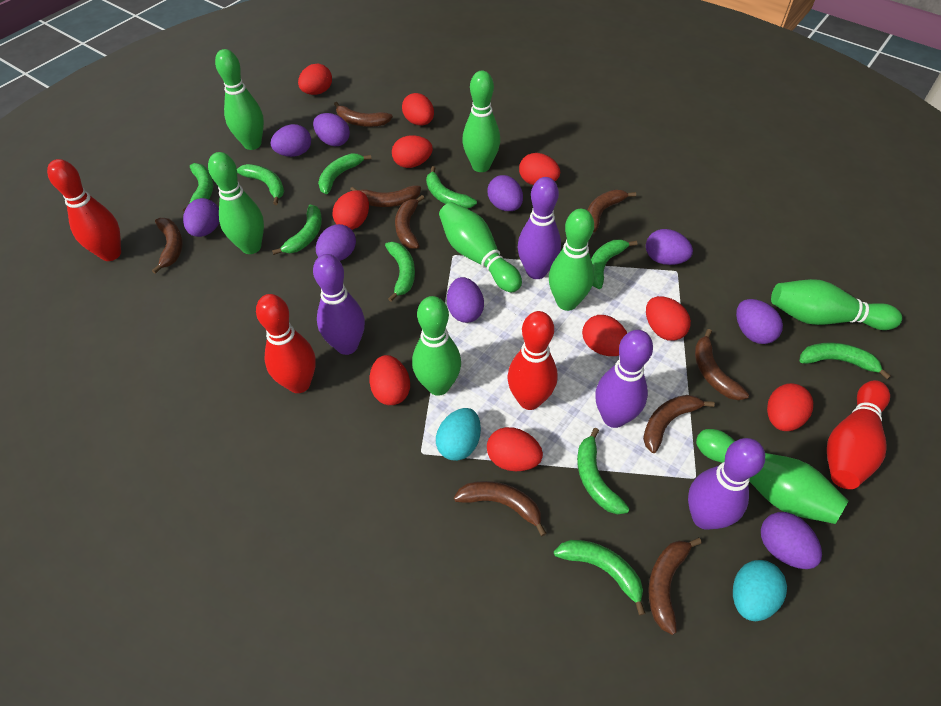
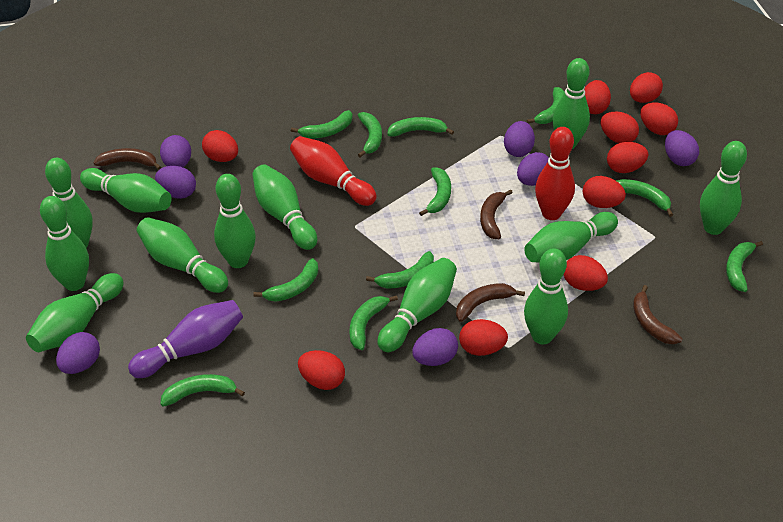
brown banana: [152,218,183,274] [334,102,393,127] [350,186,421,207] [395,195,424,249] [454,481,547,536] [587,190,636,232] [643,395,715,453] [648,538,702,635] [695,329,749,400] = 9 -> [94,148,161,170] [456,283,525,322] [480,189,513,239] [633,285,682,344] = 4
green banana: [183,163,213,212] [237,164,284,205] [272,205,322,255] [318,154,372,194] [385,242,415,302] [426,166,477,208] [554,540,646,615] [577,428,630,514] [591,240,637,289] [800,342,891,379] = 10 -> [160,374,245,407] [253,258,318,302] [291,110,353,139] [350,295,398,350] [358,112,382,157] [366,251,434,289] [387,117,454,137] [419,168,451,216] [527,87,565,124] [616,179,673,217] [726,241,763,292] = 11
green bowling pin: [208,152,264,254] [215,49,264,150] [412,296,461,396] [439,202,522,292] [462,71,500,172] [549,209,594,311] [696,429,848,524] [771,279,902,330] = 8 -> [26,273,124,352] [40,196,89,291] [45,158,93,248] [80,168,172,213] [137,217,228,293] [214,174,256,268] [252,165,317,250] [377,258,457,352] [524,212,618,262] [524,248,568,344] [553,58,590,149] [700,141,747,235] = 12
purple bowling pin: [313,254,365,355] [518,177,561,279] [595,330,653,428] [688,438,765,530] = 4 -> [128,300,243,378] = 1
purple egg: [183,198,219,237] [270,124,311,157] [313,113,350,146] [316,224,356,261] [447,277,484,323] [487,175,523,211] [646,229,693,265] [736,299,783,344] [761,512,822,569] = 9 -> [56,332,100,374] [155,166,196,199] [160,135,191,167] [412,328,458,366] [504,121,535,157] [517,152,549,186] [665,130,699,166] = 7
red bowling pin: [47,159,121,261] [256,294,316,393] [507,311,557,410] [827,380,890,489] = 4 -> [290,136,377,206] [535,127,575,220] = 2
turquoise egg: [436,408,481,461] [733,560,787,621] = 2 -> none = 0

